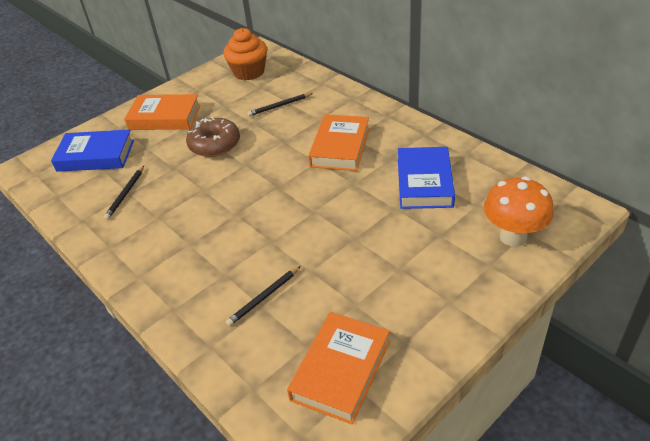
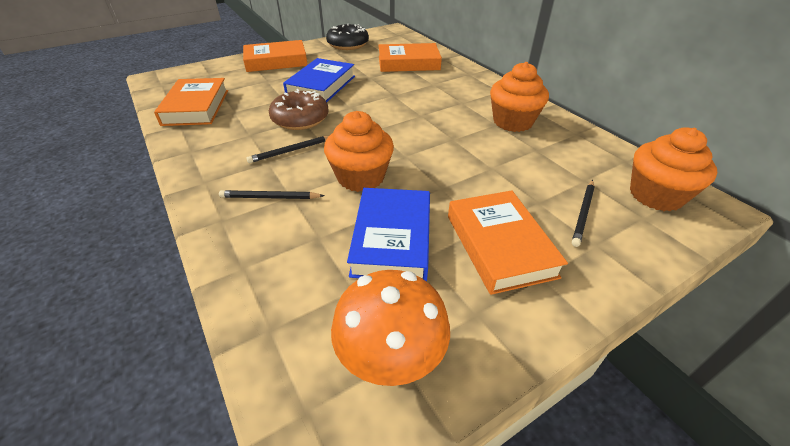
black donut: none = 0 -> [326,23,369,50] = 1
orange book: [124,94,201,130] [287,312,390,425] [308,114,369,171] = 3 -> [154,78,228,126] [243,40,308,72] [378,43,442,72] [448,190,568,295] = 4
orange cupcake: [223,28,267,80] = 1 -> [324,111,394,192] [490,62,549,132] [630,127,717,211] = 3

